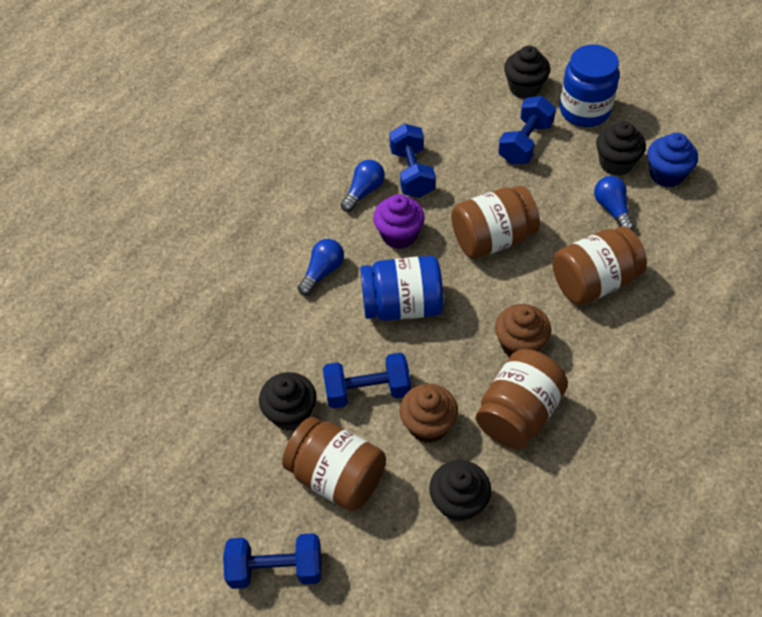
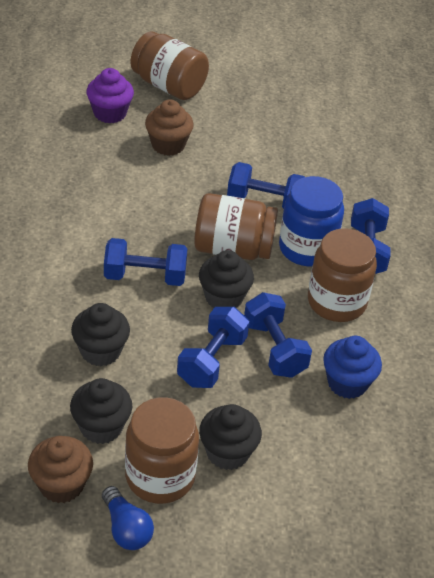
blue dumbbell: [223,533,322,589] [323,353,411,408] [389,124,436,198] [498,96,556,165] = 4 -> [104,238,188,286] [177,307,249,388] [227,162,305,209] [244,292,312,378] [351,198,391,274] = 5
blue jar: [360,256,443,321] [560,44,620,127] = 2 -> [279,176,344,267] = 1
blue light bulb: [298,239,344,296] [341,160,385,212] [594,176,634,230] = 3 -> [102,486,154,550] = 1

